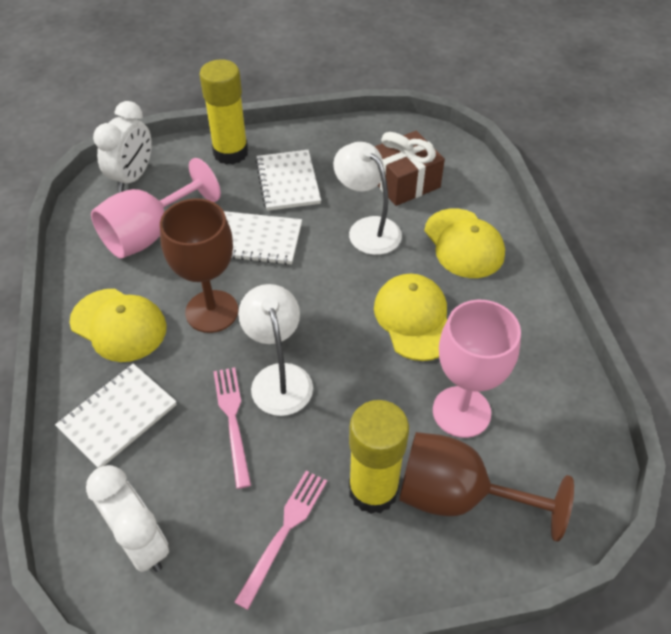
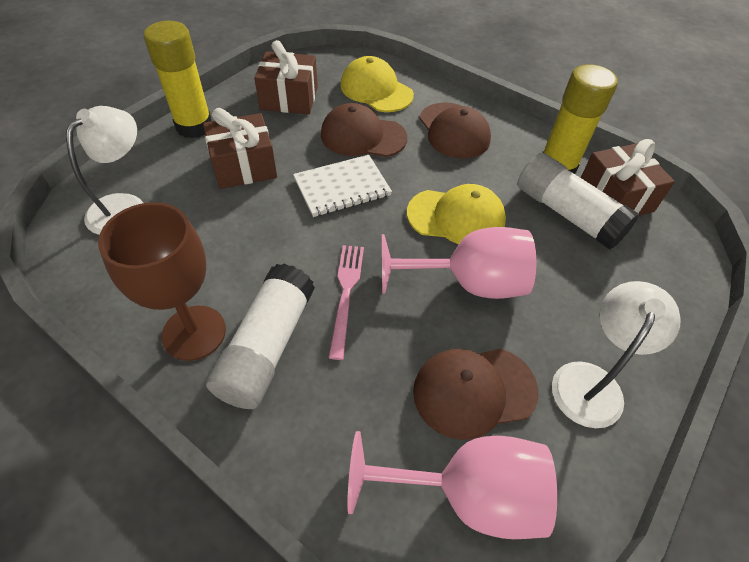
brown cap: none = 0 -> [321,103,407,157] [413,349,538,440] [419,102,491,159] = 3
brown gift: [374,131,445,206] = 1 -> [203,108,277,189] [254,40,318,114] [581,139,675,216] = 3
brown goblet: [160,198,238,333] [399,432,574,542] = 2 -> [98,202,226,361] = 1
pink fork: [213,367,251,489] [234,471,327,610] = 2 -> [328,245,364,360] = 1
white clock: [86,465,169,572] [93,101,152,192] = 2 -> none = 0
white glue stick: none = 0 -> [206,264,315,409] [517,153,639,250] = 2
white notebook: [55,364,177,468] [224,211,302,265] [255,150,321,211] = 3 -> [293,155,392,217] = 1
yellow cap: [69,289,167,362] [374,274,447,361] [424,209,505,278] = 3 -> [340,56,414,112] [407,184,506,244] = 2

